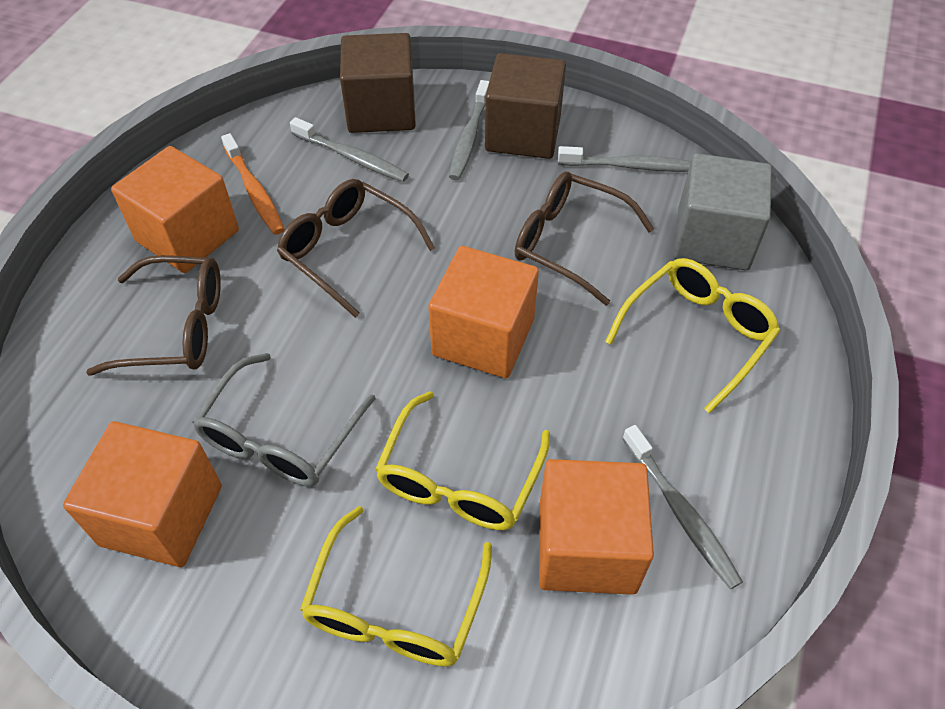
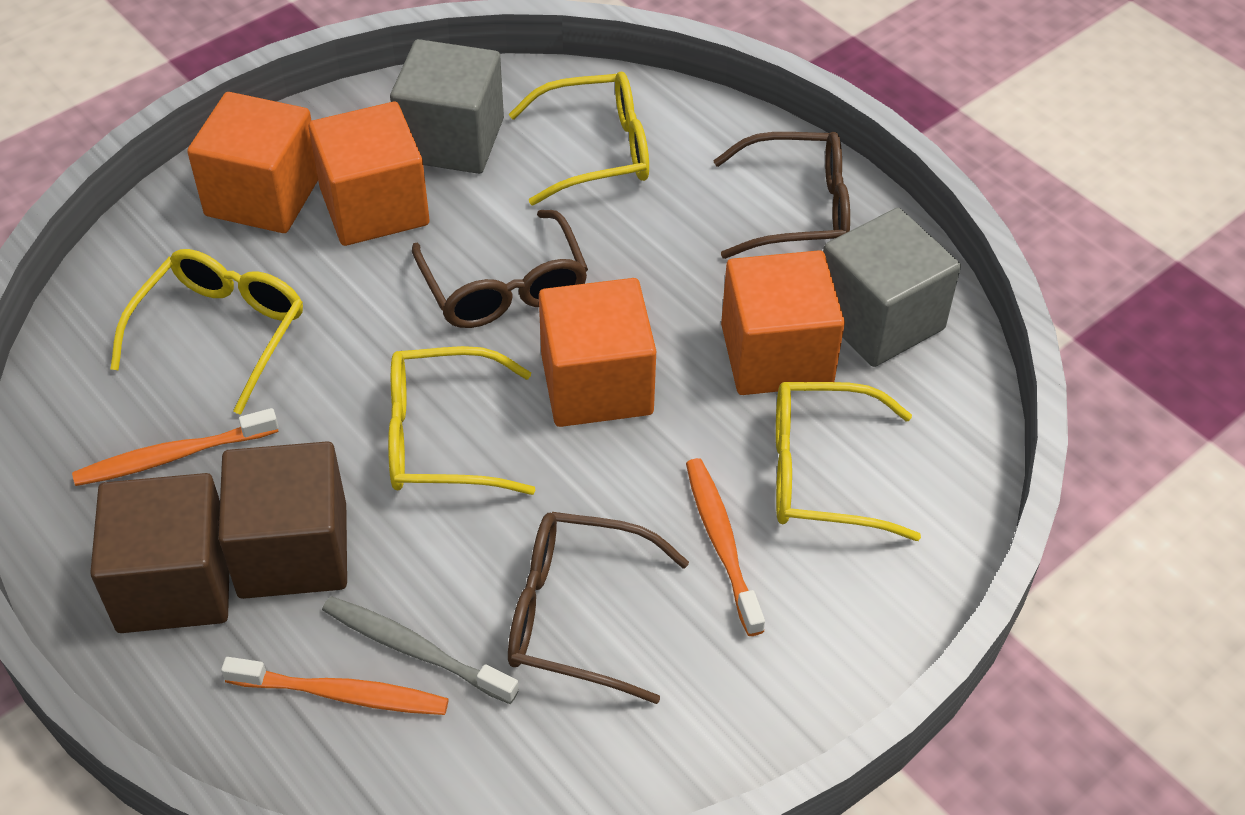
grey cube: [673,153,772,271] = 1 -> [390,39,504,174] [823,208,961,367] = 2
grey glasses: [192,353,376,486] = 1 -> none = 0
grey toothbrush: [290,117,409,182] [449,80,489,180] [558,146,691,172] [622,425,743,589] = 4 -> [322,596,519,704] = 1
orange toothbrush: [221,133,284,235] = 1 -> [72,408,279,486] [221,657,449,715] [686,458,765,636] = 3
yellow glasses: [300,506,492,667] [375,391,550,530] [605,258,780,414] = 3 -> [110,249,303,415] [388,346,536,495] [509,72,649,205] [776,382,921,541] = 4

